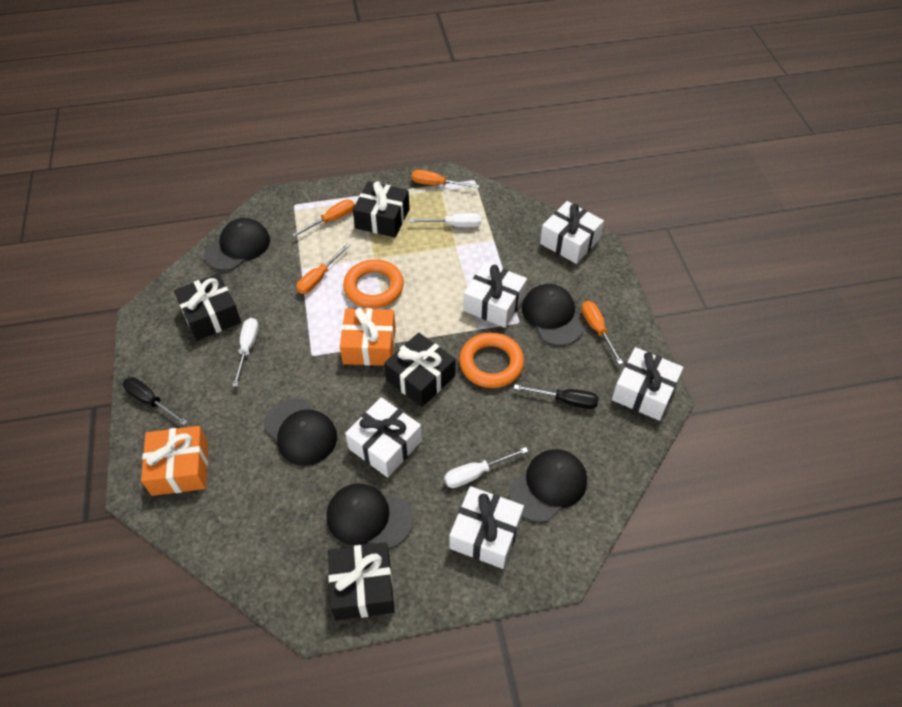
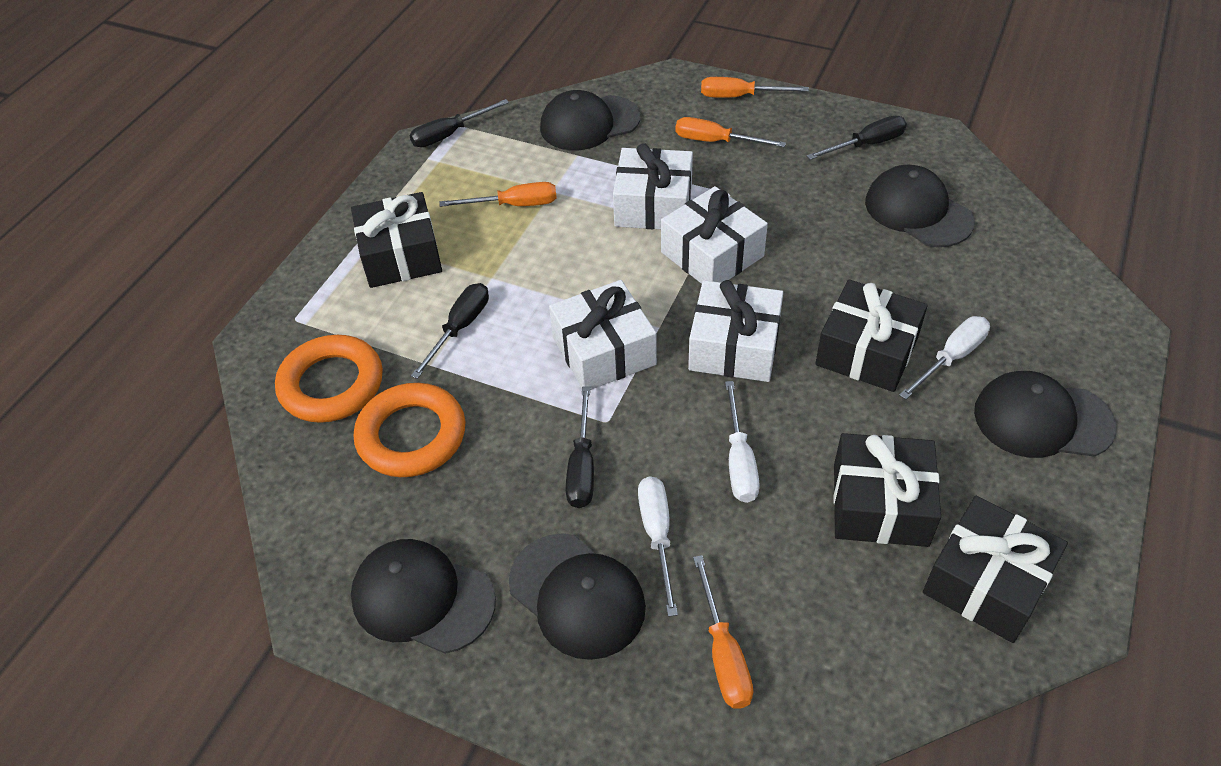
black screwdriver: [123,377,188,425] [514,385,599,409] = 2 -> [410,99,509,147] [411,283,489,379] [566,386,594,508] [807,116,907,160] = 4
orange gift: [141,426,208,496] [340,308,396,366] = 2 -> none = 0
white gift: [345,397,422,478] [449,486,524,569] [463,262,527,328] [540,201,604,264] [612,347,683,421] = 5 -> [549,280,657,390] [613,144,693,229] [661,186,768,284] [688,280,783,382] = 4

